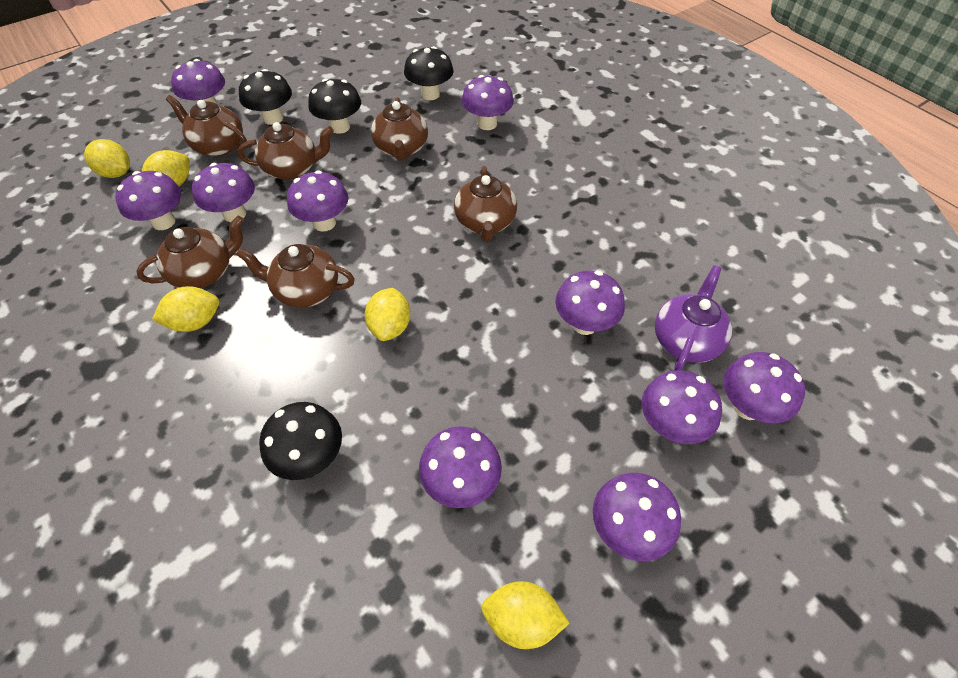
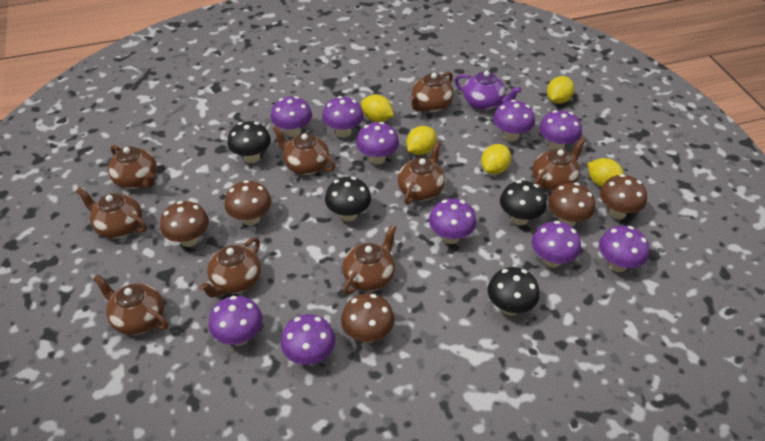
brown mushroom: none = 0 -> [160,201,209,247] [224,180,271,226] [341,293,395,343] [548,183,595,227] [600,174,647,219] = 5
brown teapot: [136,216,244,288] [166,95,247,157] [236,244,355,308] [238,122,334,180] [371,97,428,161] [454,166,517,241] = 6 -> [76,187,147,239] [93,275,168,335] [108,145,157,189] [199,237,261,298] [272,126,335,175] [342,225,396,295] [397,141,445,205] [409,72,454,112] [532,138,586,191] = 9

